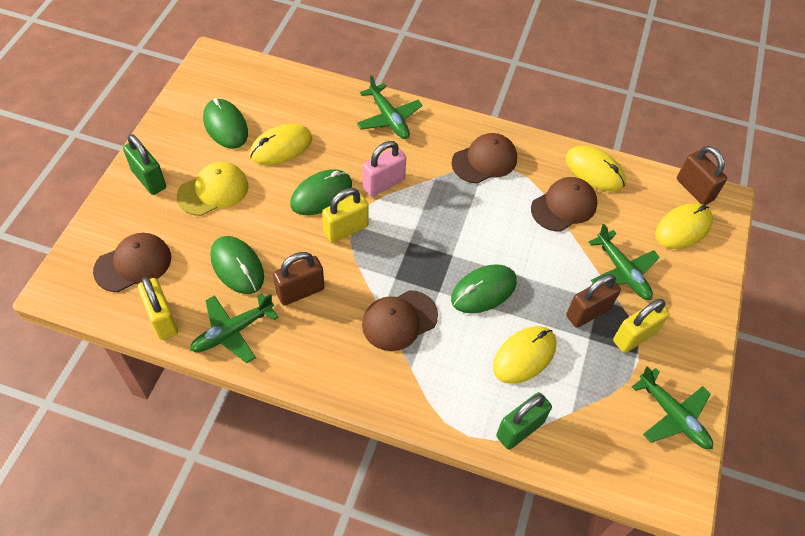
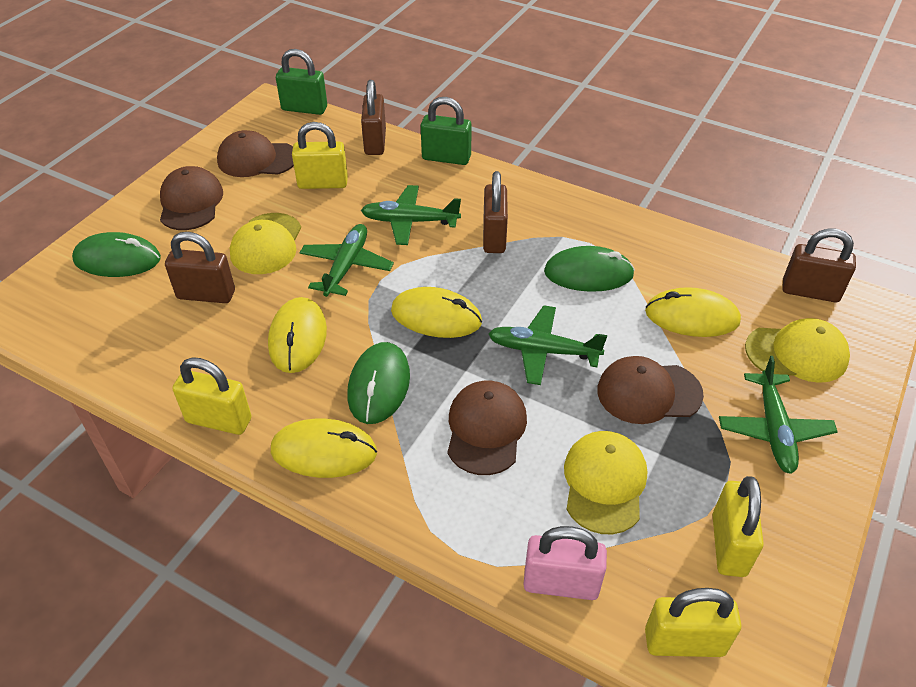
brown padlock: [273,252,324,306] [566,274,621,328] [677,146,727,205] = 3 -> [165,232,235,303] [361,80,386,155] [483,171,508,253] [783,228,856,302] = 4
green mouse: [203,98,248,149] [211,236,264,294] [290,169,352,215] [451,264,517,313] = 4 -> [72,232,161,277] [347,342,410,424] [544,246,635,292] = 3
yellow cap: [177,162,248,216] = 1 -> [230,213,301,274] [564,431,647,535] [745,318,850,383] = 3
yellow padlock: [138,276,178,340] [322,188,369,243] [613,299,670,353] = 3 -> [173,357,252,435] [292,122,348,189] [645,588,741,657] [712,476,764,577] = 4

